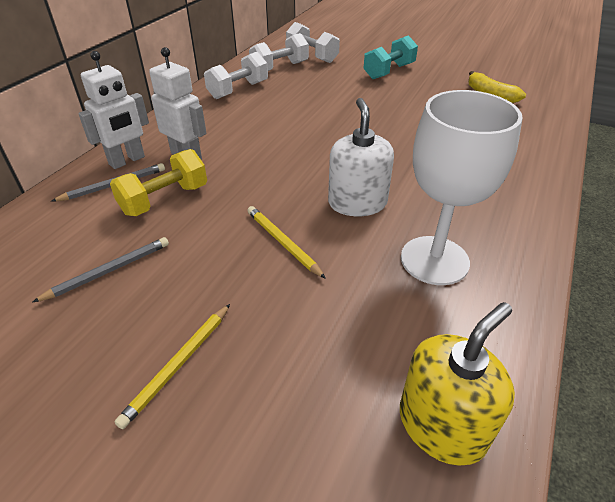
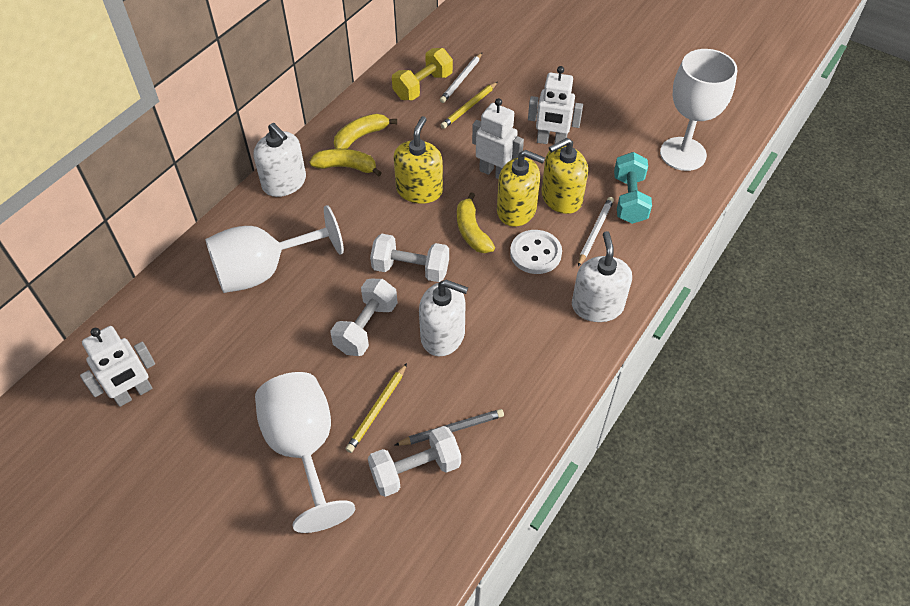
grey pencil: [33,237,169,302] [51,163,165,201] = 2 -> [395,409,504,446] = 1
white button: none = 0 -> [510,230,562,274] = 1
white goblet: [401,90,523,285] = 1 -> [205,205,344,293] [255,372,355,533] [660,49,737,171] = 3
white pencil: none = 0 -> [440,53,482,103] [578,197,614,267] = 2
white robot: [78,51,149,169] [149,47,206,160] = 2 -> [80,326,155,407] [472,98,524,179] [528,66,583,146] = 3
white soap dispenser: [328,98,394,216] = 1 -> [254,123,306,197] [419,280,468,356] [572,231,632,322] = 3
yellow banana: [468,71,526,103] = 1 -> [310,149,382,177] [334,114,397,149] [457,192,495,253] = 3
yellow soap dispenser: [400,302,515,466] = 1 -> [393,116,443,204] [497,150,545,227] [541,138,588,214] = 3

